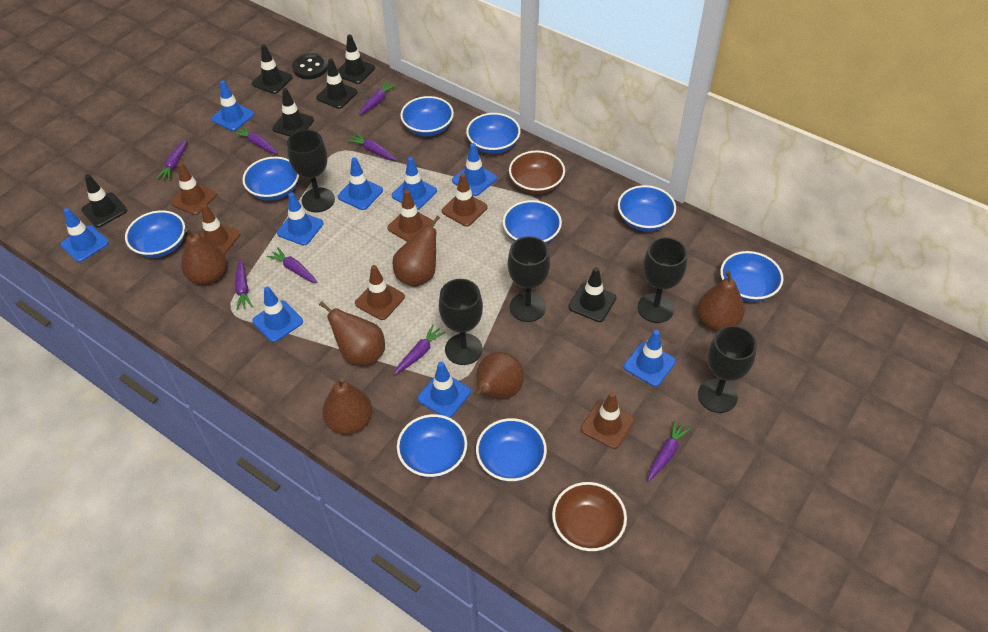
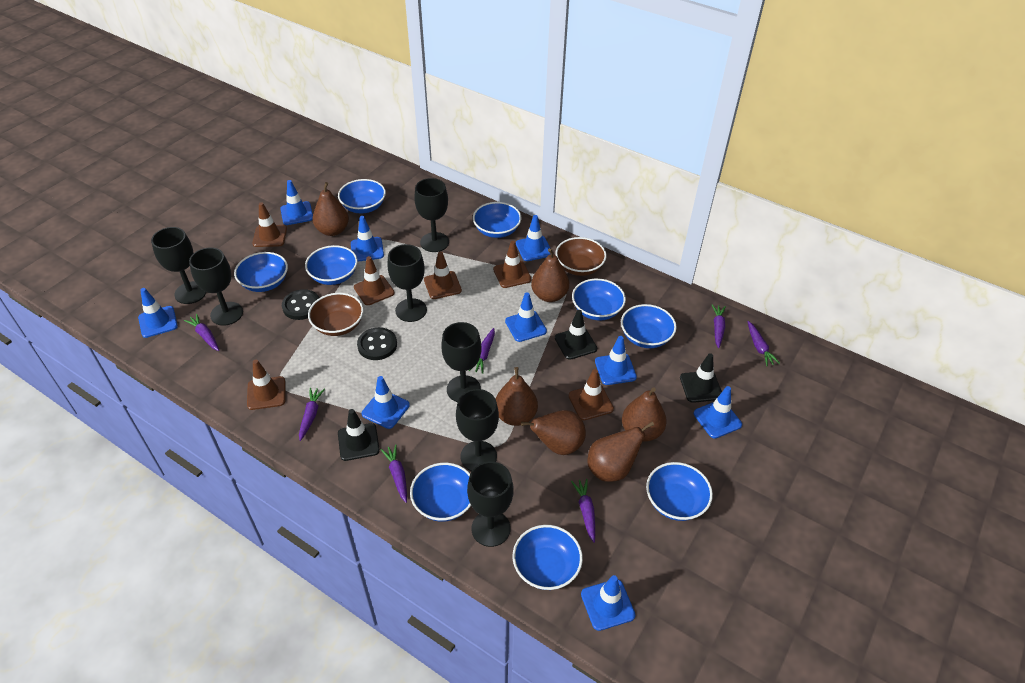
black button: [292,53,328,79] = 1 -> [282,289,319,320] [357,327,397,360] = 2
black goblet: [287,130,335,212] [439,279,483,365] [508,236,550,322] [638,237,687,323] [698,325,757,413] = 5 -> [151,227,207,304] [189,247,243,326] [388,244,427,322] [414,178,449,252] [441,322,482,402] [456,389,499,471] [467,461,514,547] = 7
black traffic cone: [81,174,127,227] [252,44,293,94] [272,88,314,136] [316,59,358,109] [338,35,375,84] [568,267,617,322] = 6 -> [338,409,380,461] [555,310,597,360] [680,353,722,403] = 3
purple carrot: [156,139,187,181] [233,126,278,154] [235,259,253,310] [267,247,318,283] [348,133,397,160] [359,81,397,115] [394,325,446,375] [648,420,691,481] = 8 -> [184,314,219,351] [299,388,325,441] [381,445,407,503] [469,328,495,374] [571,479,595,543] [712,304,726,348] [748,321,780,366] = 7

